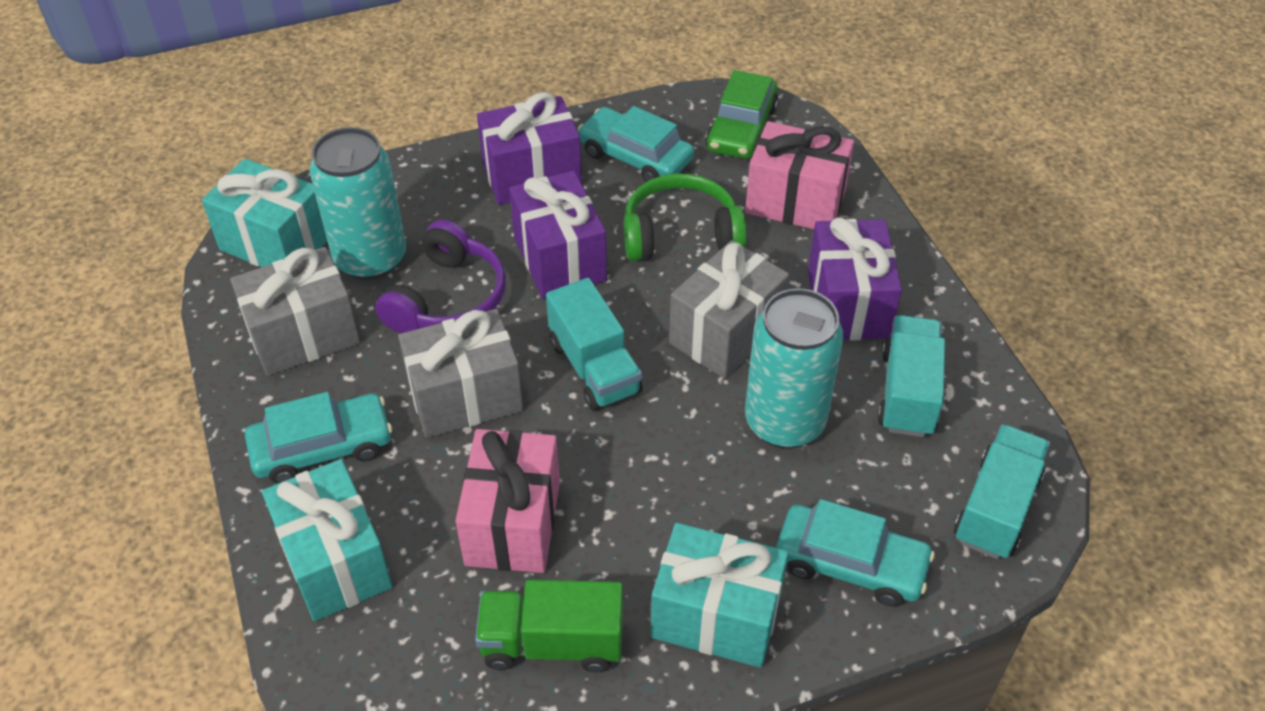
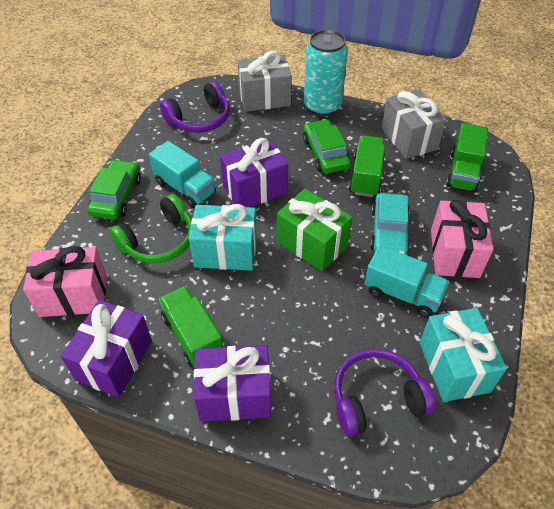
green car: [705,70,779,159] = 1 -> [87,159,141,220] [303,119,351,174] = 2
green gift: none = 0 -> [277,189,352,272] = 1
green truck: [475,580,623,673] = 1 -> [159,286,223,368] [349,135,385,197] [446,123,488,192] = 3
grey gift: [230,247,360,376] [398,309,523,438] [669,240,789,379] = 3 -> [237,51,292,112] [382,89,447,159] = 2
purple headphones: [375,220,506,333] = 1 -> [160,81,230,133] [334,349,436,436] = 2
turquoise can: [310,127,406,281] [745,288,844,449] = 2 -> [304,29,348,116] = 1
turquoise car: [245,392,392,484] [578,106,694,182] [776,499,935,607] = 3 -> [370,192,411,255] = 1
turquoise gift: [202,158,327,267] [262,459,393,621] [651,523,788,668] = 3 -> [189,204,257,271] [419,308,507,402] = 2
turquoise truck: [546,278,643,411] [877,315,945,437] [954,424,1050,559] = 3 -> [149,141,216,208] [364,245,450,317] = 2

